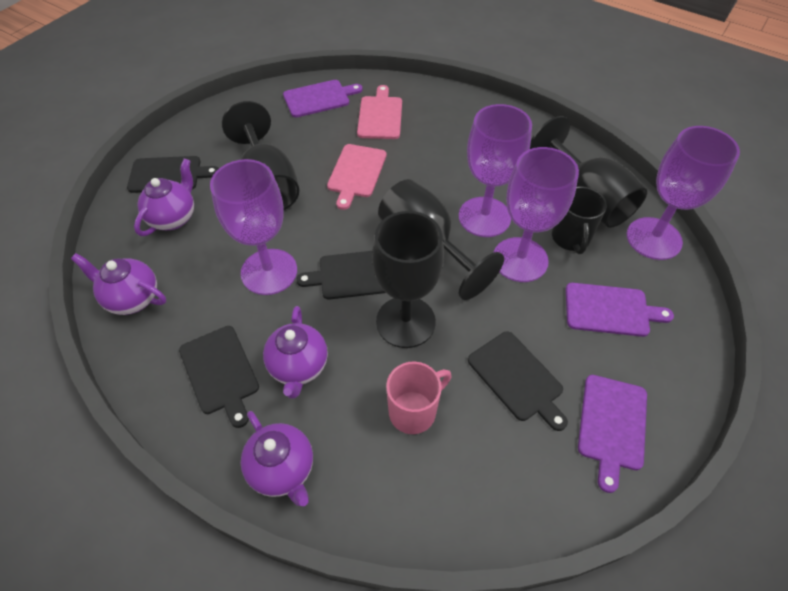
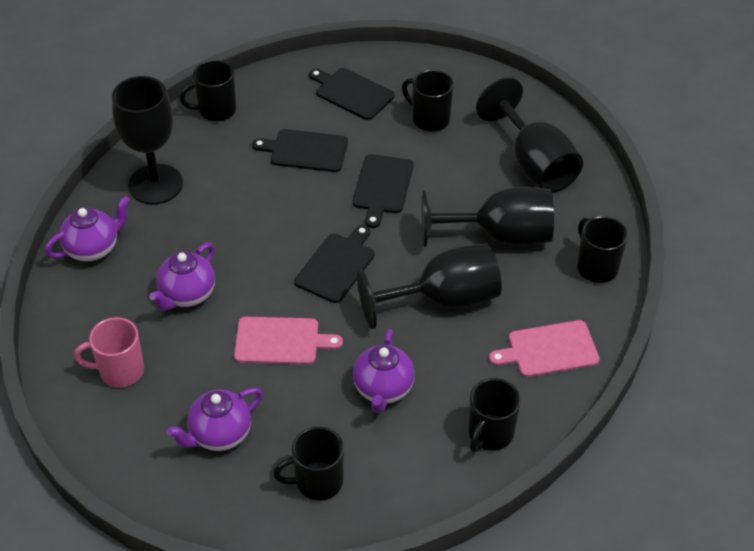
black mug: [552,186,607,254] = 1 -> [180,60,236,121] [273,427,344,501] [402,70,453,132] [469,378,521,452] [577,216,628,283] = 5
purple cutting board: [283,80,363,117] [566,283,674,337] [578,375,647,493] = 3 -> none = 0
purple goblet: [210,159,297,295] [459,104,532,237] [493,147,579,282] [627,126,740,260] = 4 -> none = 0

